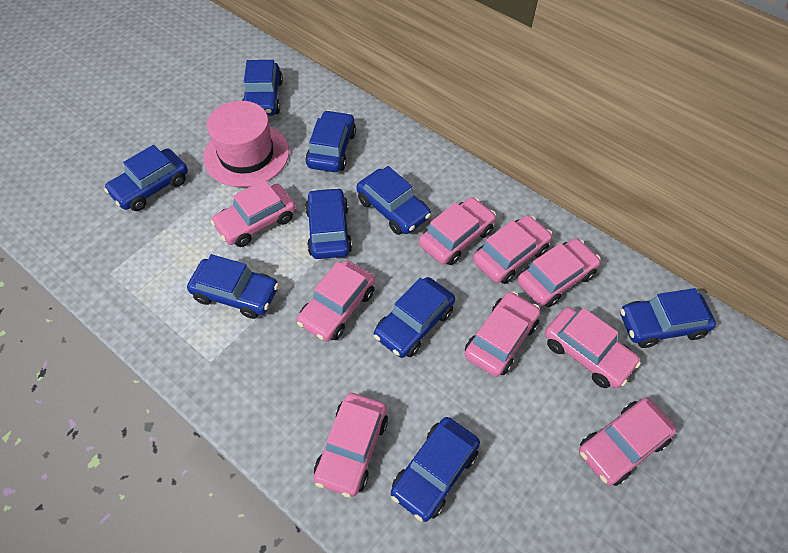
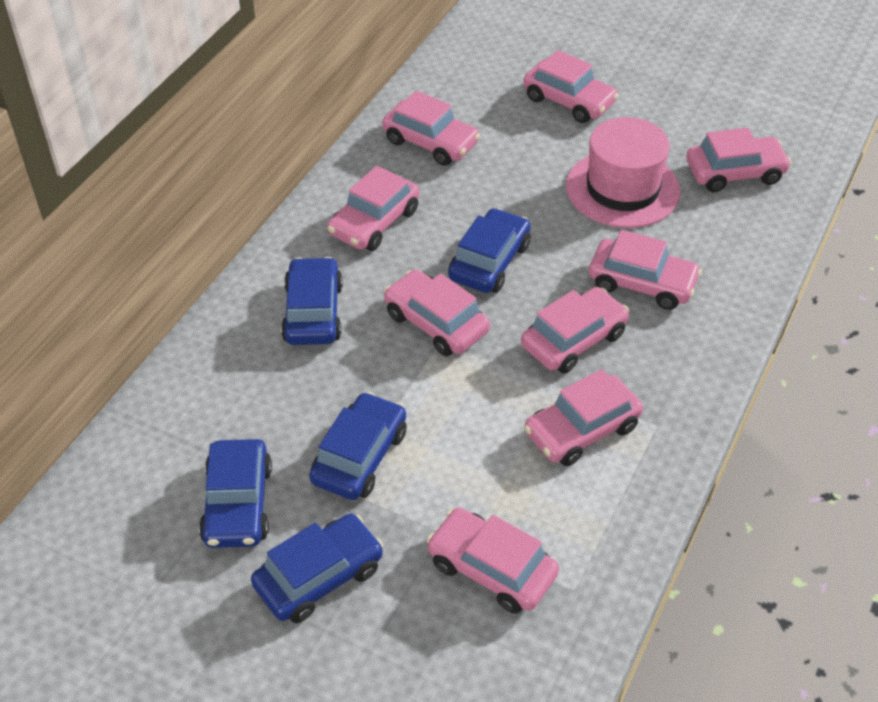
blue car: [104,145,188,211] [187,254,279,319] [242,60,283,116] [305,110,356,172] [305,187,352,259] [356,166,431,235] [374,277,455,358] [391,417,480,522] [620,288,716,348] = 9 -> [199,439,272,548] [251,514,384,623] [281,257,343,345] [309,392,407,500] [448,208,531,293] = 5

